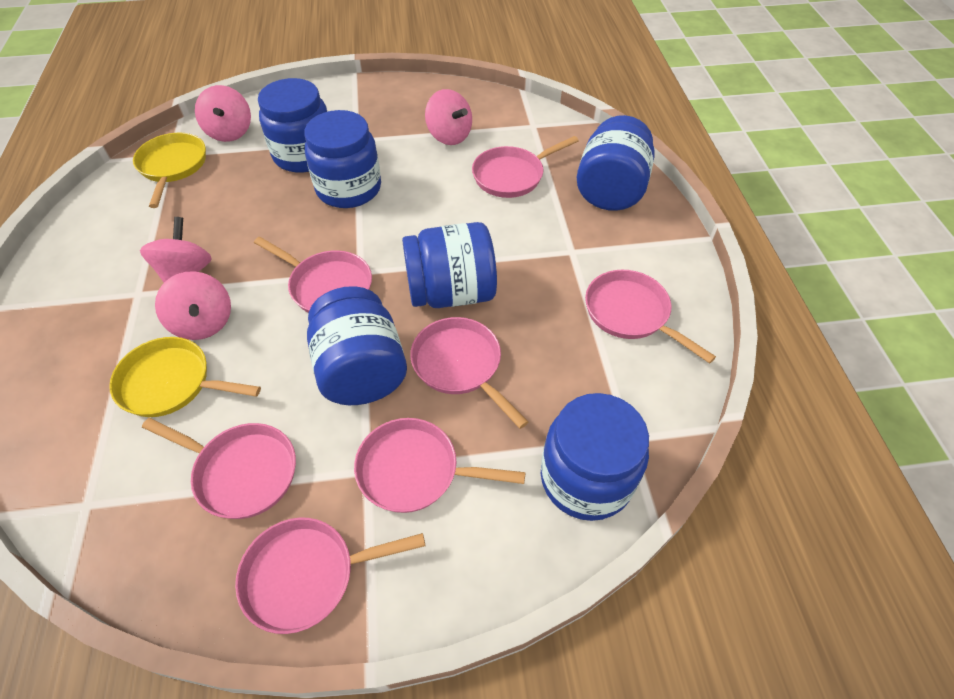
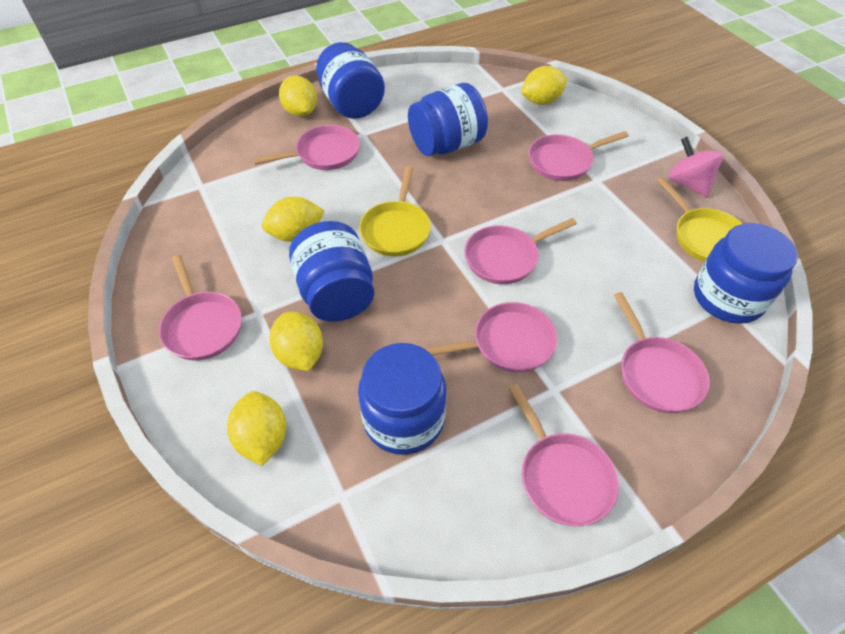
blue jar: [258,78,327,173] [304,110,381,208] [307,286,407,405] [402,222,497,308] [541,393,649,521] [577,115,654,211] = 6 -> [289,221,374,322] [316,42,385,119] [358,343,447,455] [408,83,488,156] [694,223,798,324] = 5
pink spinning top: [140,217,212,282] [155,271,231,340] [195,85,251,142] [425,89,472,145] = 4 -> [669,136,723,197] = 1
yellow lemon: none = 0 -> [227,391,286,466] [262,197,325,242] [269,312,323,371] [279,75,317,117] [521,66,567,105] = 5

